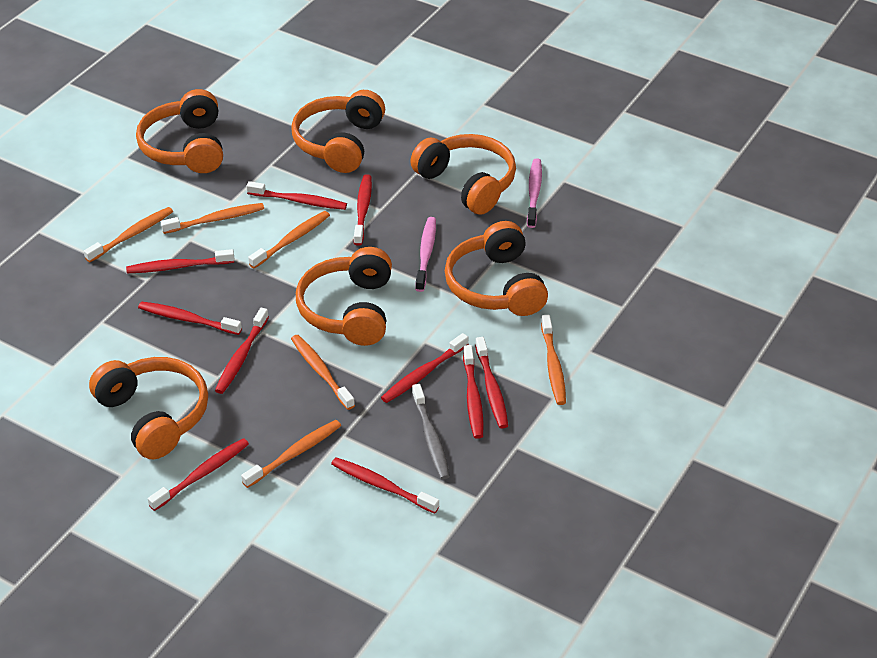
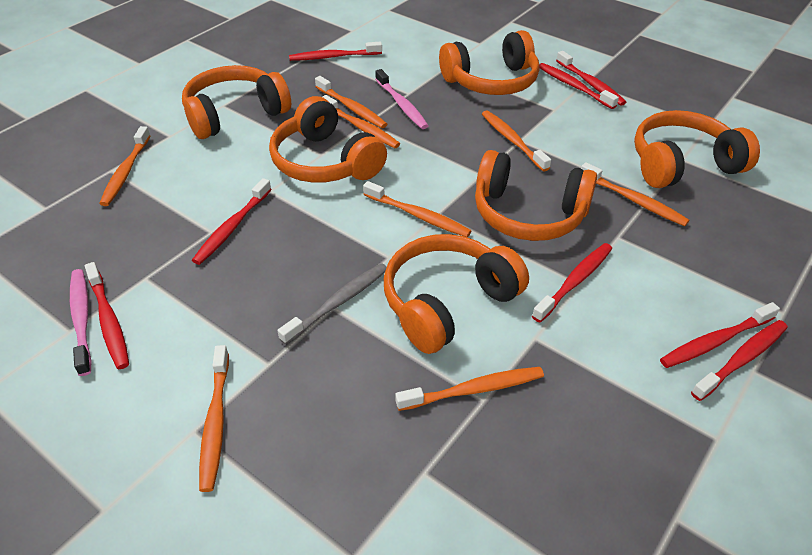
orange toothbrush: [84,207,173,262] [161,203,264,234] [241,420,341,488] [248,211,330,268] [291,335,355,410] [541,315,566,405] = 6 -> [99,126,151,206] [199,345,229,492] [315,76,387,128] [322,95,400,148] [363,181,471,237] [395,367,544,411] [482,110,551,172] [581,162,689,226] = 8
red toothbrush: [126,249,235,273] [138,302,242,335] [148,438,249,511] [215,308,269,394] [246,181,347,210] [331,457,439,514] [354,174,372,246] [381,333,469,403] [463,345,484,439] [475,337,508,428] = 10 -> [85,262,129,369] [192,178,272,265] [289,41,382,61] [532,243,612,322] [539,63,619,109] [556,51,626,106] [660,302,780,368] [691,320,788,401] = 8

